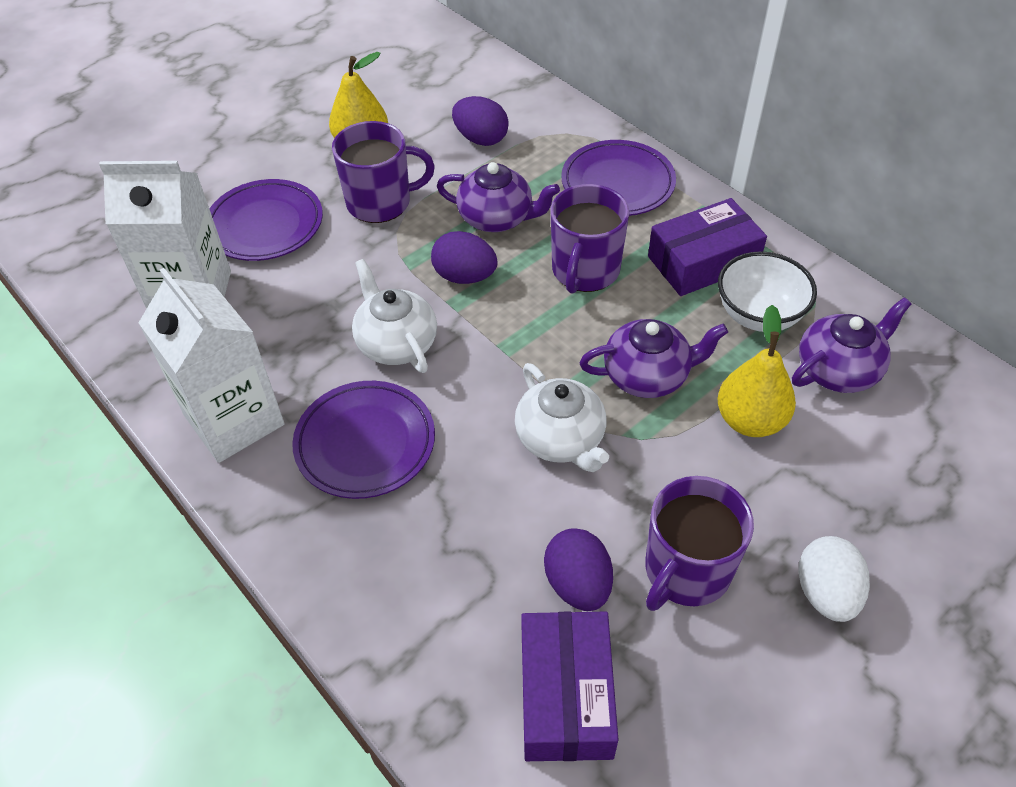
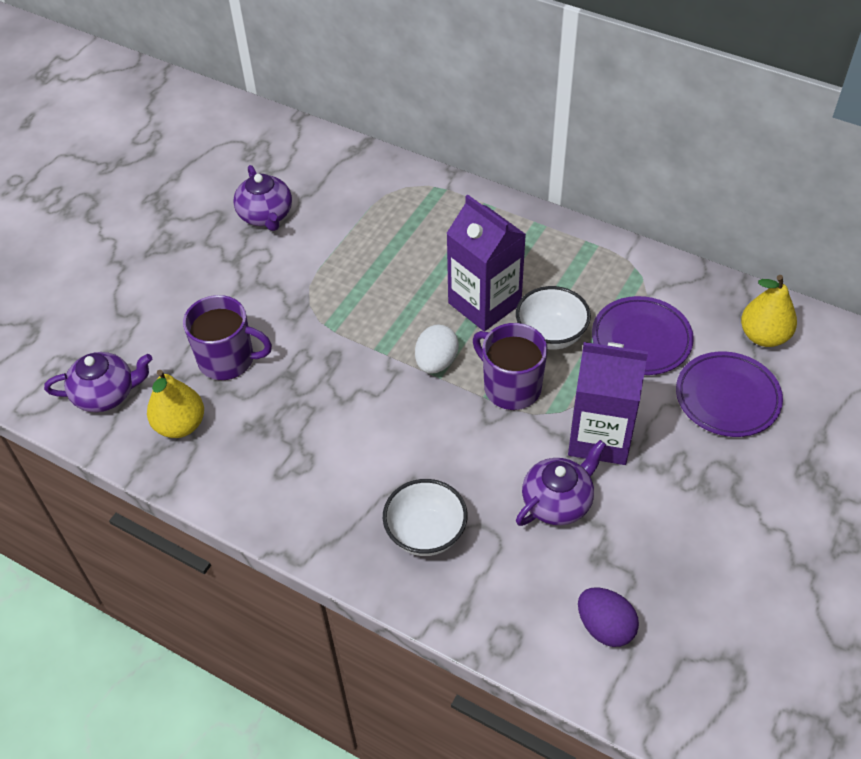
purple box: [521,612,619,761] [648,198,767,296] = 2 -> none = 0
purple carton: none = 0 -> [446,195,526,331] [568,342,648,465] = 2
purple egg: [431,231,498,284] [452,96,509,146] [544,528,613,611] = 3 -> [578,588,639,647] = 1
purple mug: [332,121,435,223] [550,184,629,294] [645,476,754,611] = 3 -> [183,295,272,380] [473,323,548,410] = 2
purple plate: [209,179,323,261] [292,381,435,499] [561,140,676,216] = 3 -> [592,296,694,375] [676,351,783,437] = 2
white bowl: [718,251,817,332] = 1 -> [383,479,467,556] [516,286,591,350] = 2
white carton: [99,161,231,309] [138,268,285,463] = 2 -> none = 0
white teapot: [352,259,437,373] [515,363,609,472] = 2 -> none = 0

